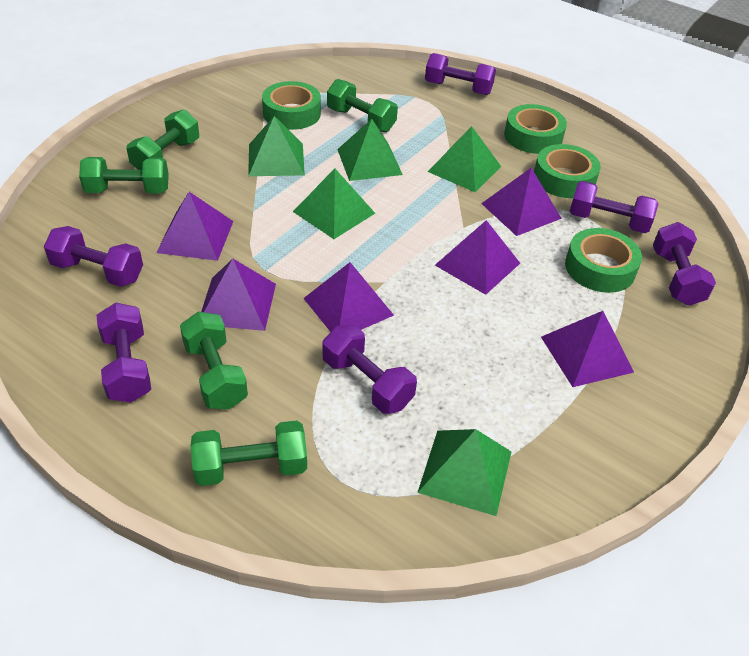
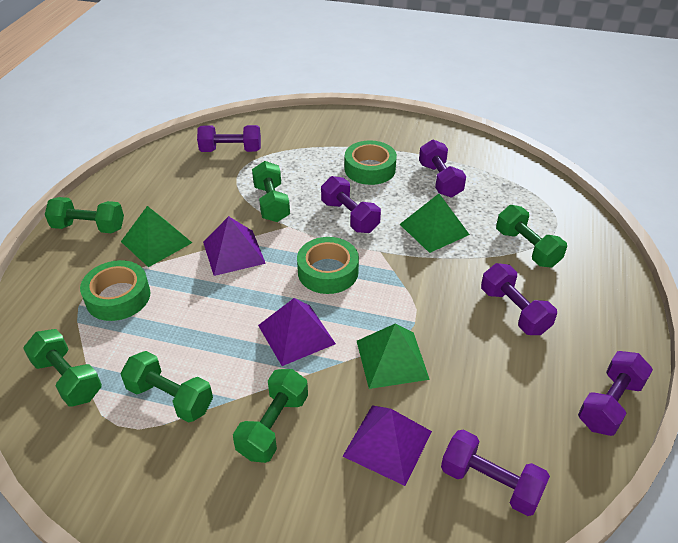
green dumbbell: [79,157,169,194] [127,109,199,170] [180,312,248,410] [191,420,307,486] [327,79,398,132] = 5 -> [23,329,102,407] [45,197,124,233] [120,351,213,423] [233,369,308,463] [252,161,290,222] [496,205,567,267] = 6
green pyramid: [248,116,305,176] [293,168,375,239] [337,119,403,181] [417,429,511,516] [428,126,501,192] = 5 -> [121,206,192,267] [357,323,430,389] [400,194,470,253] = 3
green tape: [262,81,321,130] [504,104,567,154] [534,144,601,198] [565,228,642,293] = 4 -> [80,260,150,321] [297,237,359,294] [345,140,397,185] = 3
purple pyramid: [156,192,233,261] [201,259,276,331] [303,262,394,332] [435,220,520,295] [481,168,562,236] [541,311,634,387] = 6 -> [203,216,266,276] [258,298,336,366] [342,405,432,486] = 3

